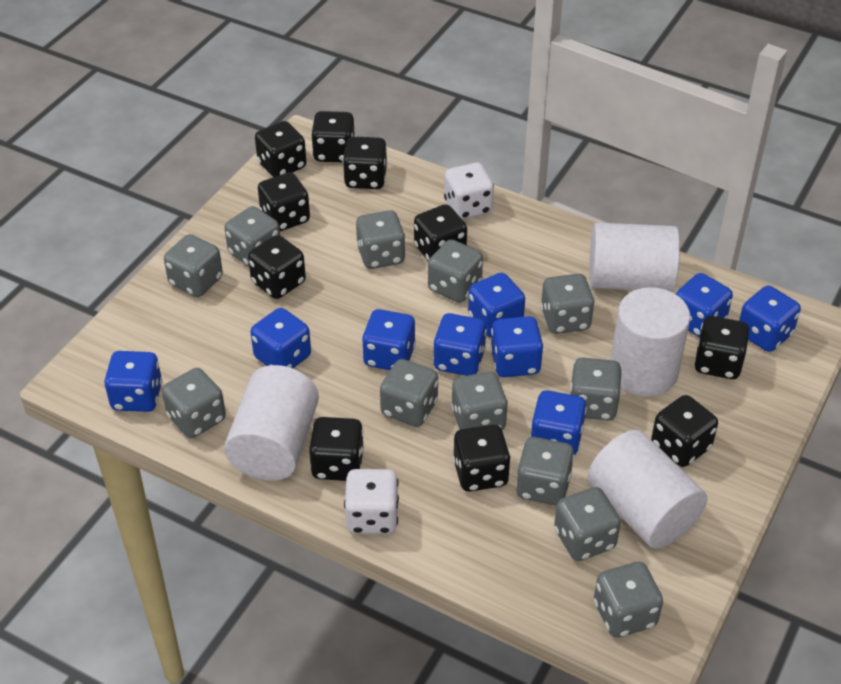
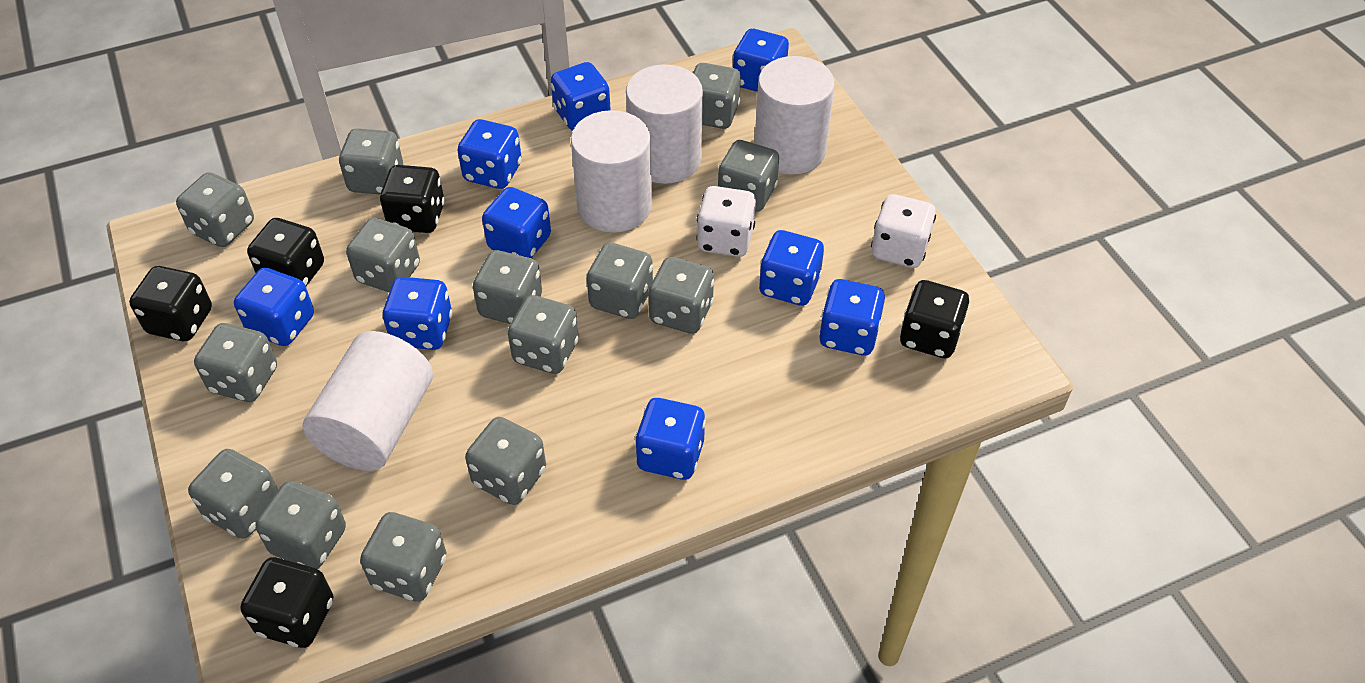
black dice: [248,235,306,299] [255,121,307,177] [258,172,310,231] [309,417,364,481] [311,111,355,162] [343,136,387,189] [414,204,467,262] [453,425,511,492] [651,395,718,467] [694,316,749,379] = 10 -> [129,266,212,341] [240,557,333,648] [247,218,324,286] [380,165,445,233] [900,280,969,358] = 5
grey dice: [162,368,226,438] [164,234,223,297] [225,206,280,267] [356,210,406,269] [380,359,438,427] [428,239,483,303] [451,371,508,430] [516,437,574,505] [541,274,595,334] [554,487,621,561] [570,358,622,420] [594,562,663,638] = 12 -> [176,172,254,247] [188,449,278,539] [194,323,277,402] [256,481,346,569] [339,128,403,194] [346,218,420,292] [360,512,447,602] [465,417,546,505] [473,250,542,324] [508,295,579,374] [587,242,653,319] [648,257,714,334] [693,63,741,129] [718,140,779,212] = 14

